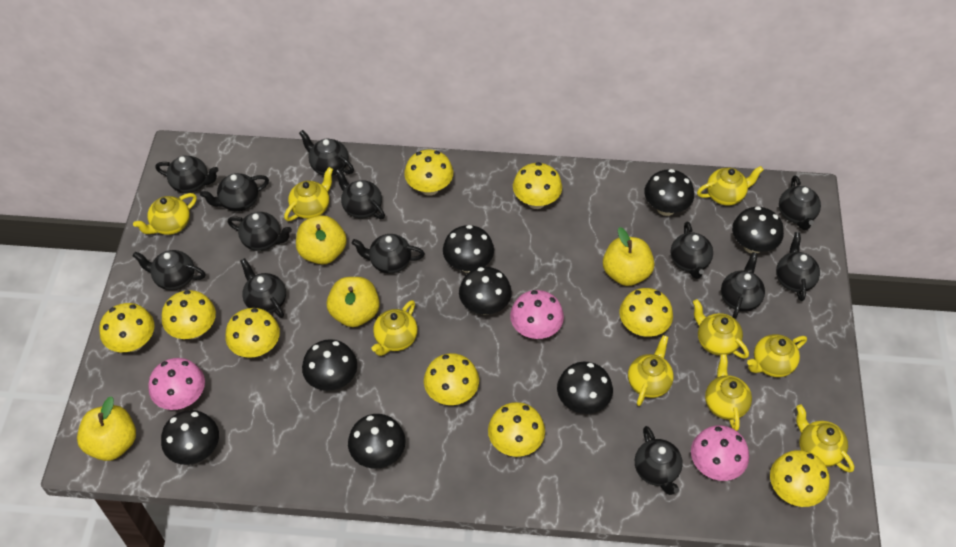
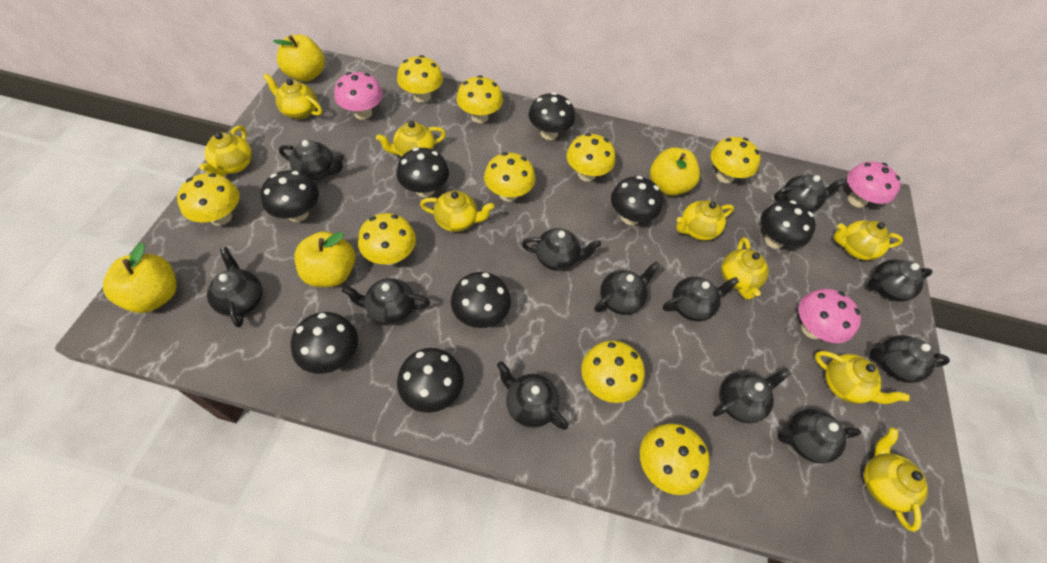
black teapot: [133,250,205,290] [155,155,218,193] [200,173,269,211] [228,212,292,251] [240,258,286,318] [299,130,354,175] [335,169,385,219] [352,234,425,274] [635,426,683,495] [671,221,713,279] [721,252,765,319] [776,232,820,301] [779,176,821,230] = 13 -> [207,247,262,328] [279,140,344,181] [342,278,430,325] [497,361,568,430] [522,228,601,271] [594,262,660,315] [663,277,739,321] [713,368,791,423] [774,175,846,212] [777,409,861,464] [867,259,933,302] [869,335,950,383] = 12

